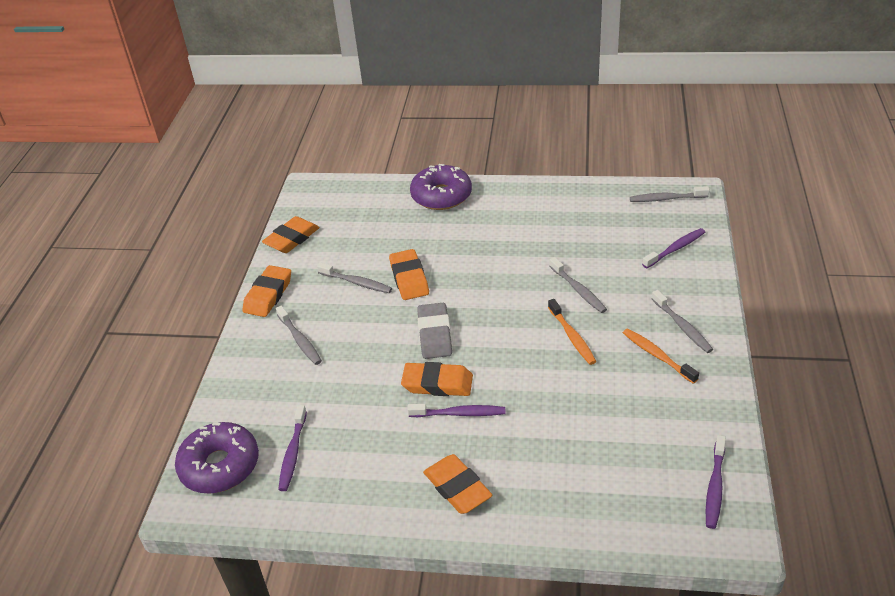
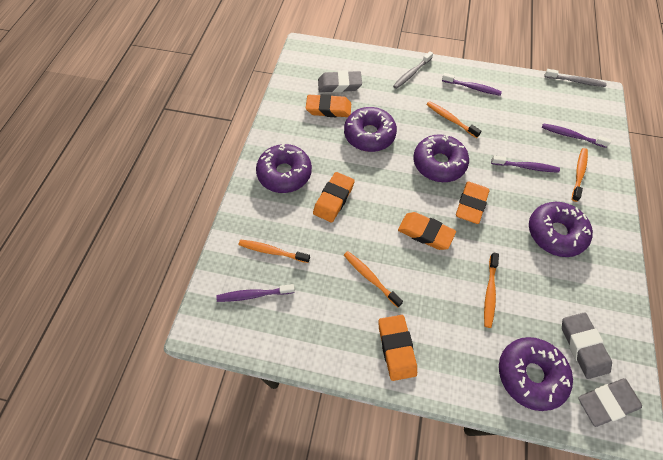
grey eraser: [417,303,452,359] = 1 -> [318,70,362,93] [562,312,612,379] [578,378,642,427] = 3
grey toothbrush: [276,306,322,365] [317,262,392,293] [549,257,607,313] [630,186,710,202] [652,290,713,353] = 5 -> [393,51,433,89] [544,69,607,87] = 2
orange toothbrush: [548,299,597,365] [623,328,699,384] = 2 -> [239,240,310,263] [344,251,403,308] [426,101,481,138] [484,253,499,328] [572,148,588,202] = 5
purple donut: [175,422,259,494] [410,164,472,210] = 2 -> [256,144,312,193] [344,107,397,152] [413,134,469,182] [499,337,573,411] [529,202,593,257] = 5

